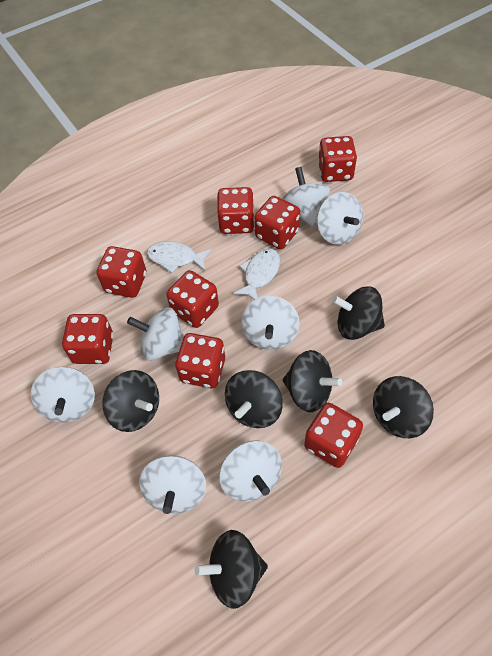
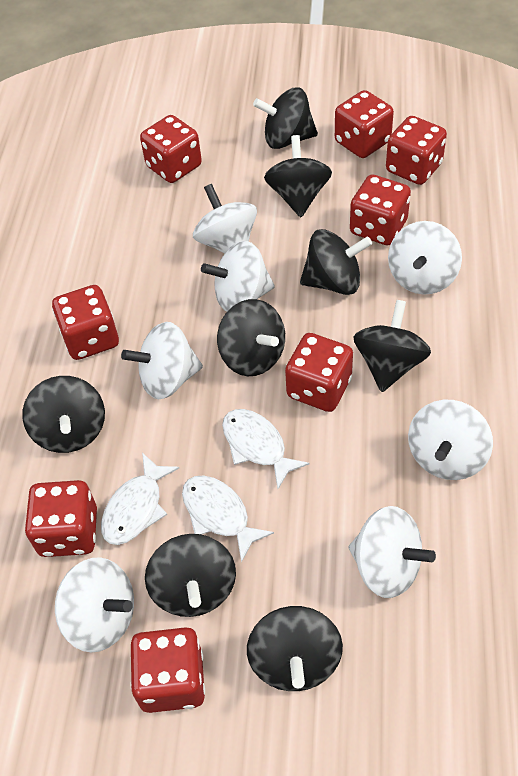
black spinning top: [102,370,159,432] [194,530,268,609] [225,370,283,428] [283,350,342,412] [332,286,385,340] [373,376,434,438] = 6 -> [22,376,105,453] [145,534,236,617] [217,299,285,376] [247,606,343,691] [253,87,318,149] [264,135,332,217] [300,229,372,295] [353,300,431,392] = 8
white fish: [147,241,211,273] [233,248,280,300] = 2 -> [101,453,179,545] [182,475,274,563] [222,409,310,489] = 3

